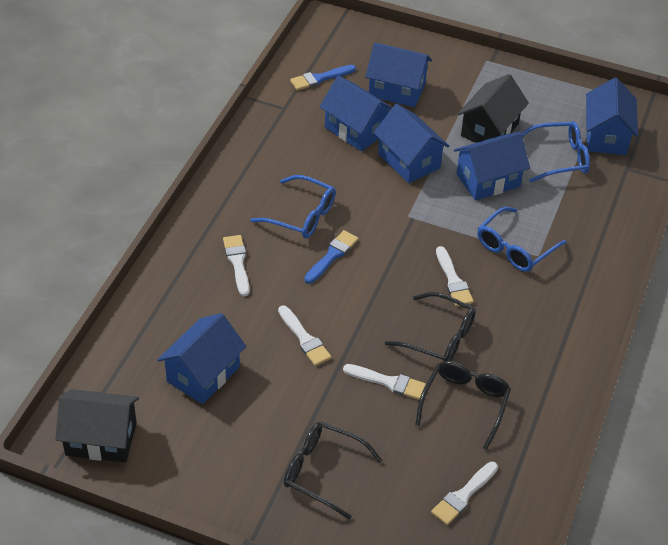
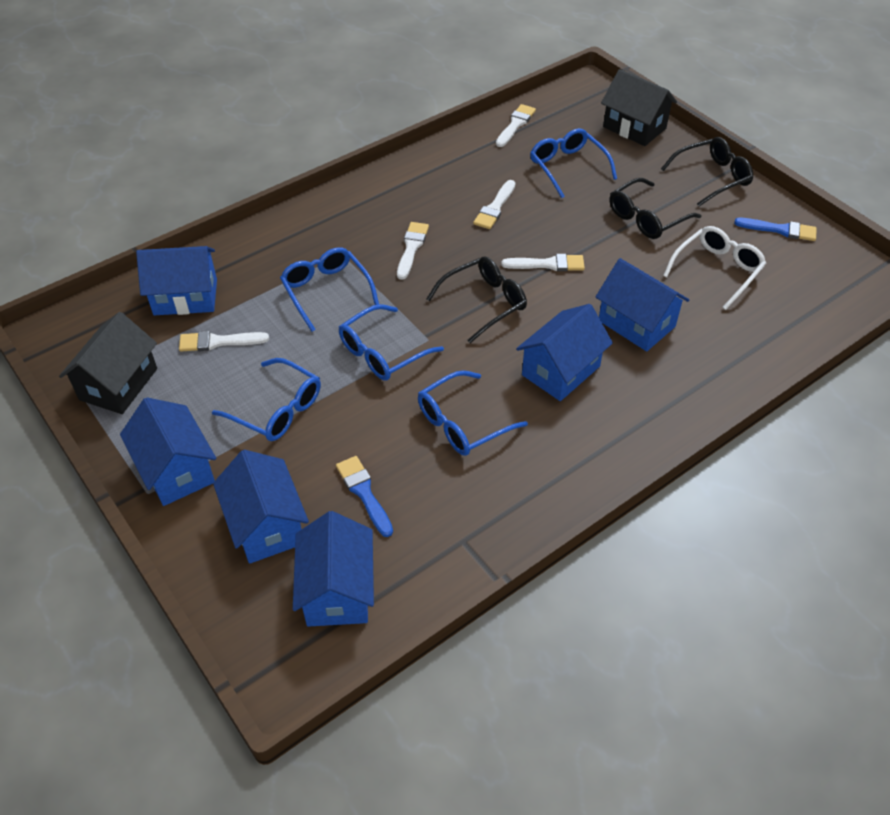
blue glasses: [250,175,336,238] [477,207,567,272] [522,121,590,183] = 3 -> [212,358,321,441] [280,247,379,332] [339,304,444,381] [418,370,528,456] [530,128,617,198] = 5
white glasses: none = 0 -> [663,226,766,310] = 1

